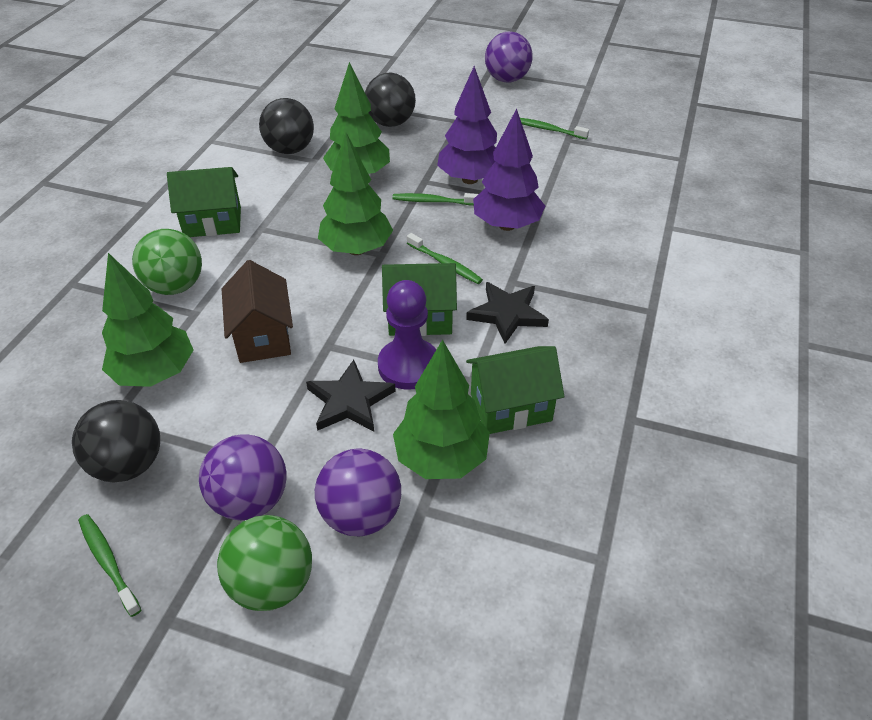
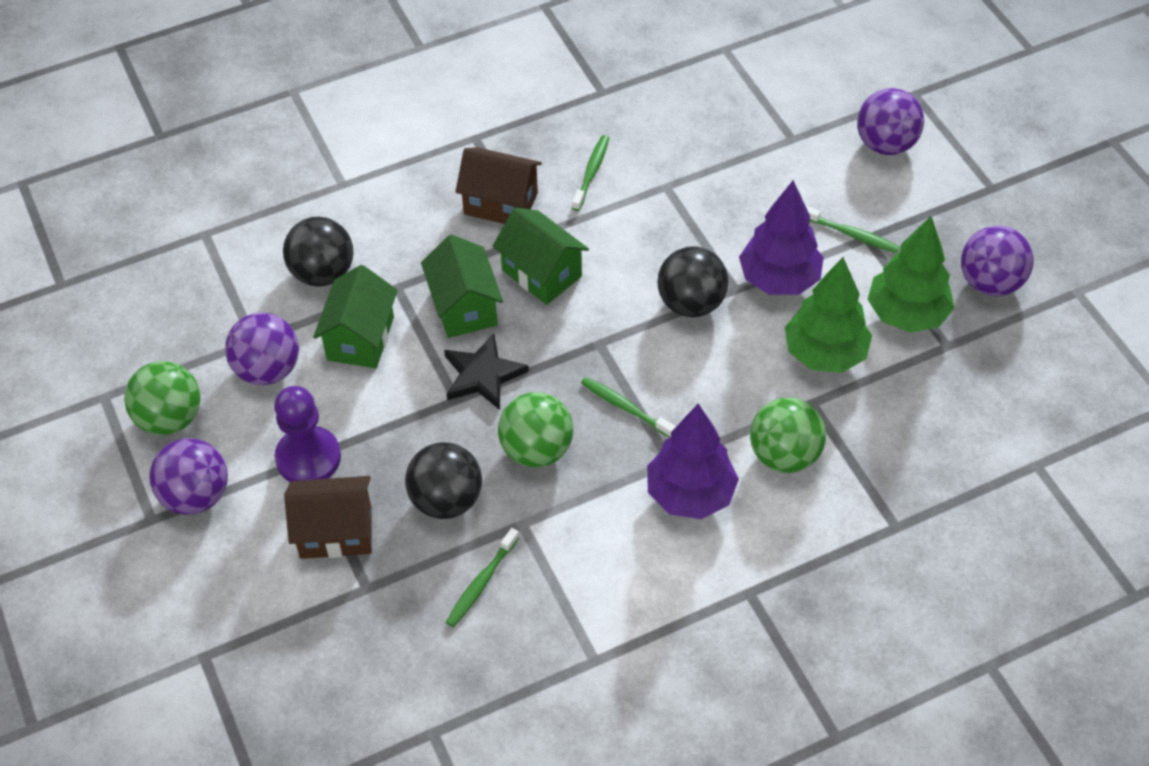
black star: [306,360,395,432] [466,282,549,344] = 2 -> [444,333,529,410] = 1
brown house: [222,260,293,363] = 1 -> [284,476,372,559] [455,147,542,224] = 2
green ball: [132,229,202,295] [217,515,312,611] = 2 -> [124,361,201,435] [498,392,573,468] [750,398,826,473] = 3
green tree: [102,253,193,387] [318,132,393,255] [323,62,390,174] [393,339,490,479] = 4 -> [785,257,872,373] [867,216,954,333] = 2
purple ball: [199,434,287,521] [315,448,401,536] [485,31,533,82] = 3 -> [149,438,228,515] [225,313,299,385] [857,88,924,155] [961,226,1034,296] = 4

